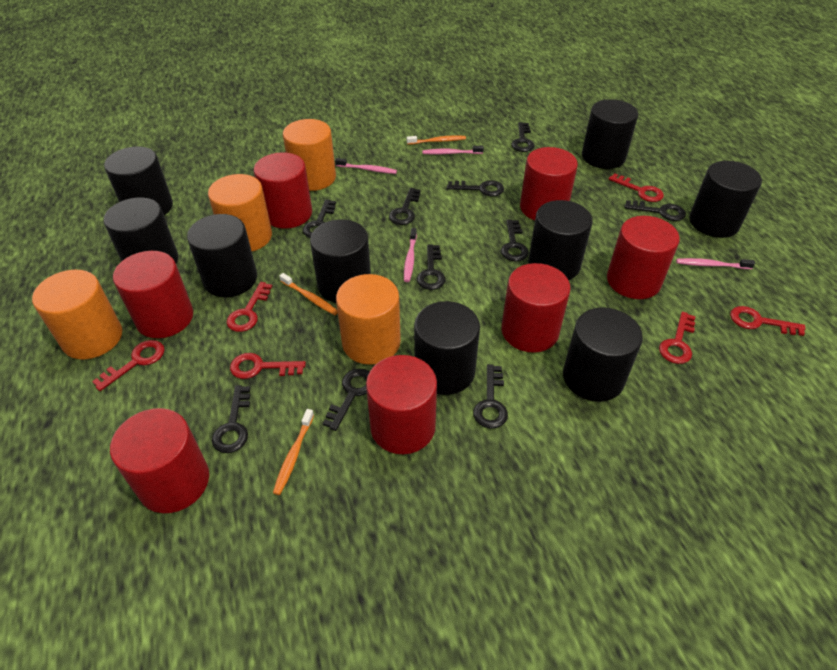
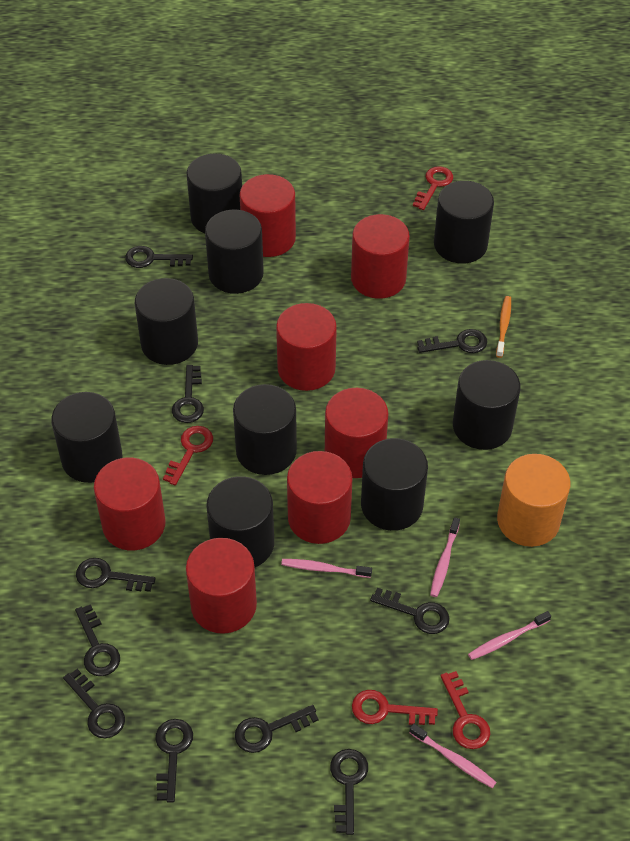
orange cylinder: [32,270,122,359] [208,174,272,251] [283,119,336,191] [336,274,401,365] = 4 -> [497,454,570,547] = 1
orange toothbrush: [273,409,314,495] [279,273,338,315] [407,135,466,145] = 3 -> [496,296,511,358] = 1
red key: [92,340,165,391] [227,282,272,332] [230,353,306,379] [609,174,664,202] [659,312,696,364] [730,306,806,336] = 6 -> [163,426,213,485] [352,690,438,725] [413,166,453,210] [440,671,490,749] = 4

